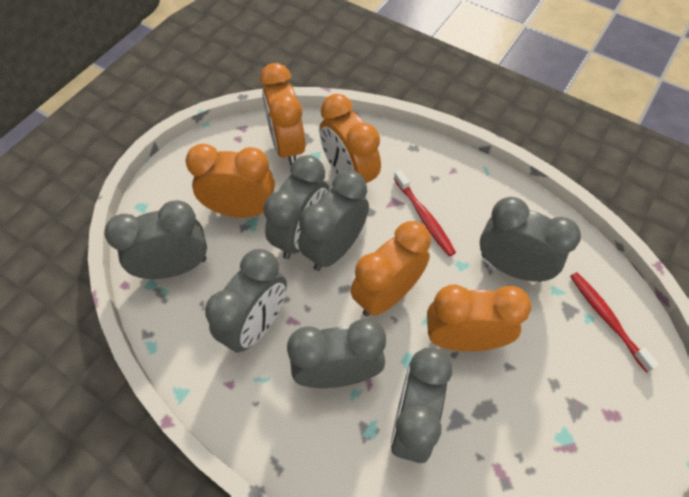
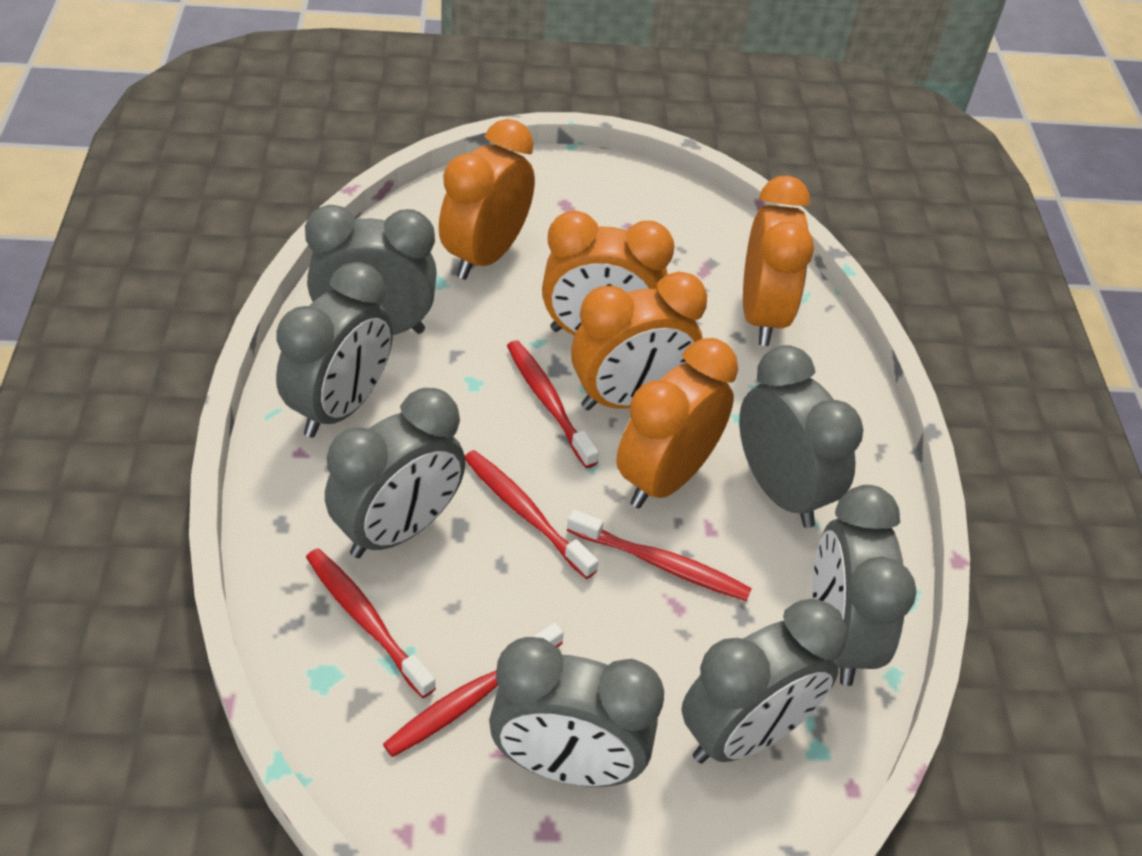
red toothbrush: [394,170,456,256] [570,272,660,373] = 2 -> [306,548,436,698] [383,622,564,757] [465,450,598,579] [507,340,599,468] [567,509,752,601] = 5

